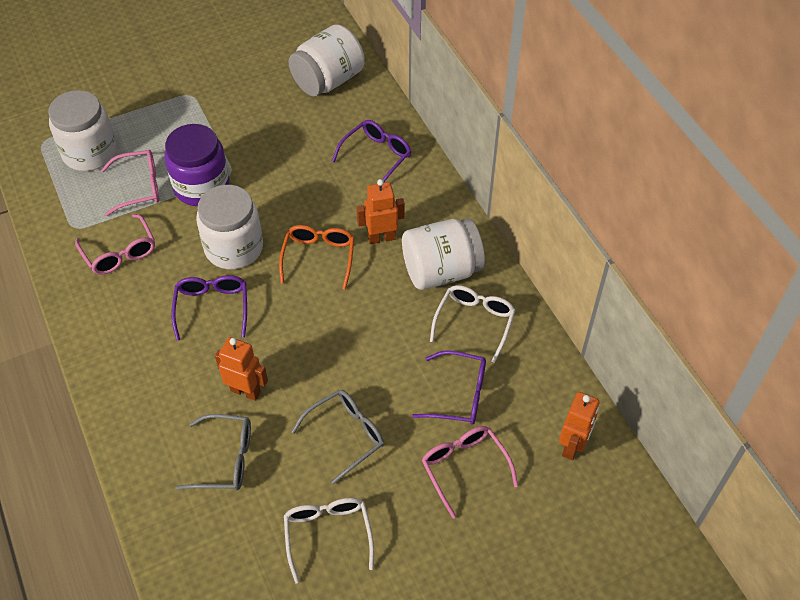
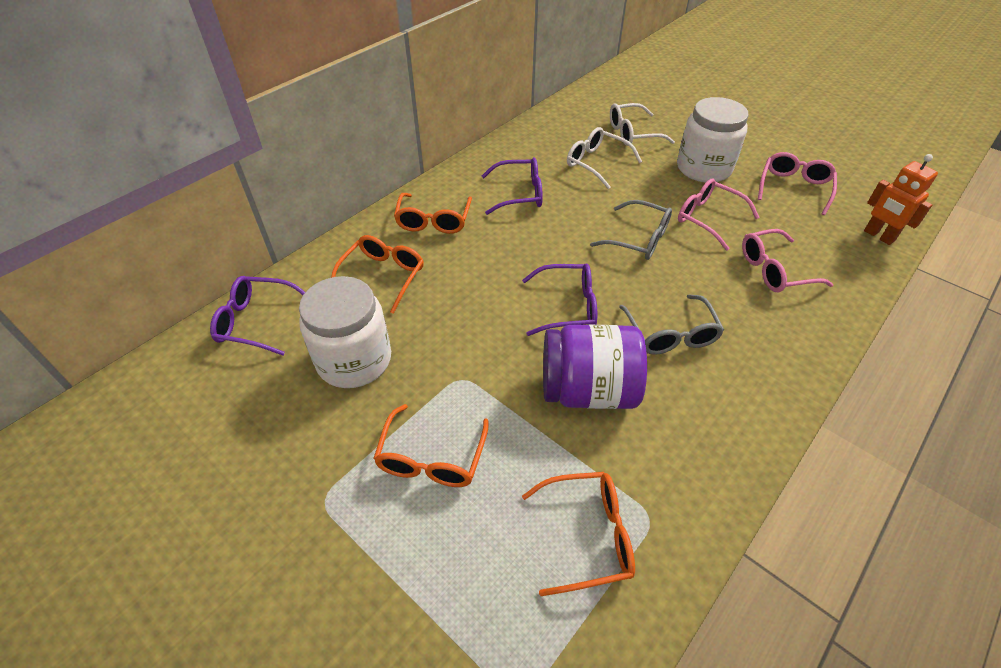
orange glasses: [279,225,354,289] = 1 -> [331,235,424,314] [373,404,489,487] [394,193,472,234] [522,472,635,596] = 4
orange robot: [215,337,268,401] [357,179,405,244] [559,392,600,460] = 3 -> [864,154,938,245] = 1
white jar: [48,90,117,171] [196,185,263,269] [288,24,365,96] [402,218,485,290] = 4 -> [299,276,391,388] [677,97,749,183] = 2

